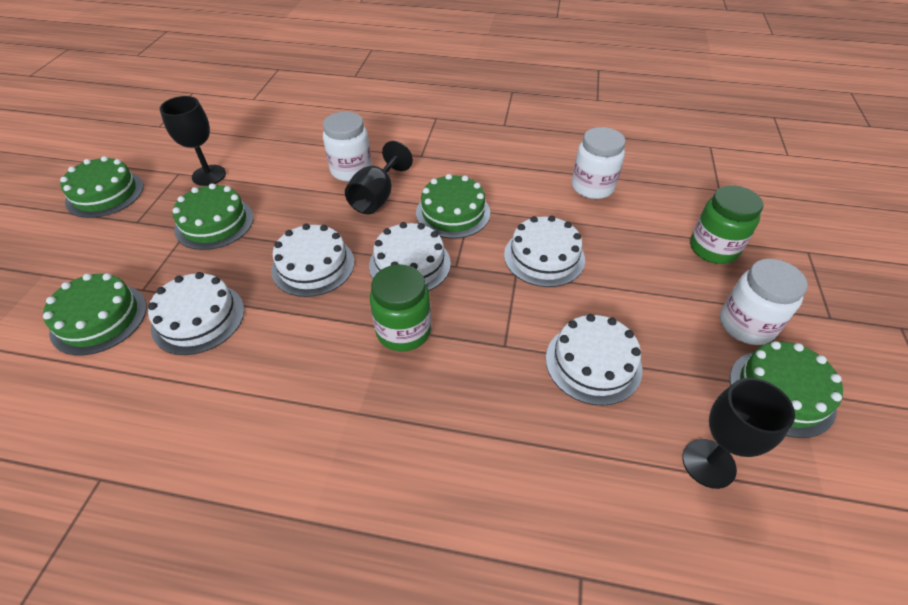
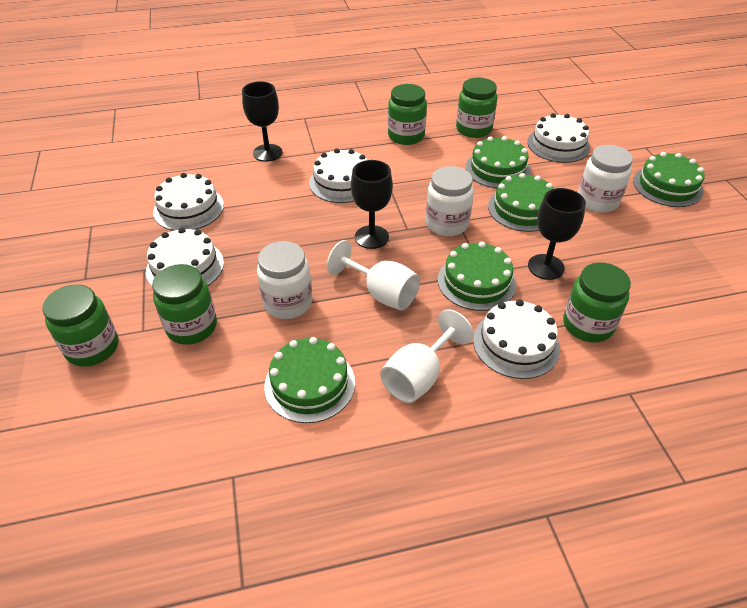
green jar: [370,264,431,351] [690,185,763,264] = 2 -> [42,284,119,367] [152,264,217,344] [388,84,427,145] [456,77,497,138] [563,262,631,343] = 5
white goblet: none = 0 -> [327,240,420,310] [380,309,473,403] = 2

